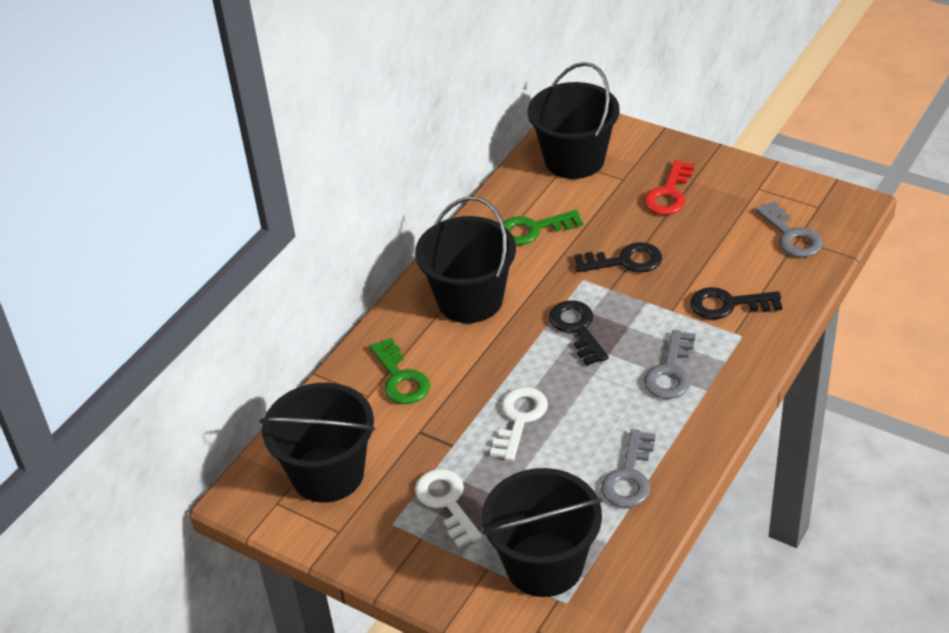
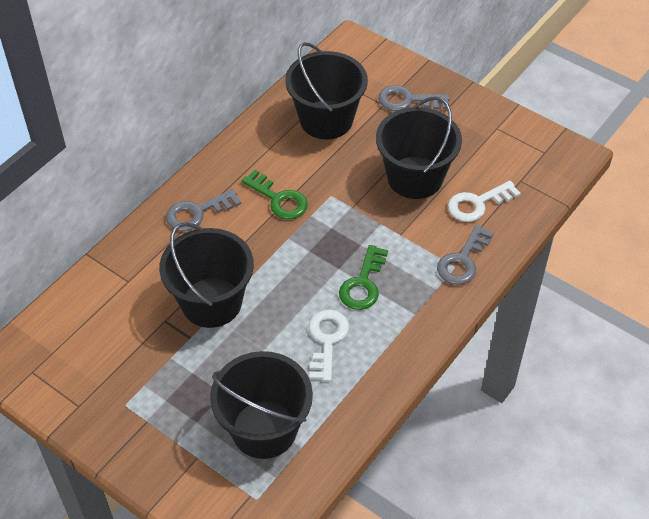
black key: [549,300,609,366] [574,242,662,273] [690,287,782,320] = 3 -> none = 0
red key: [644,160,695,215] = 1 -> none = 0

